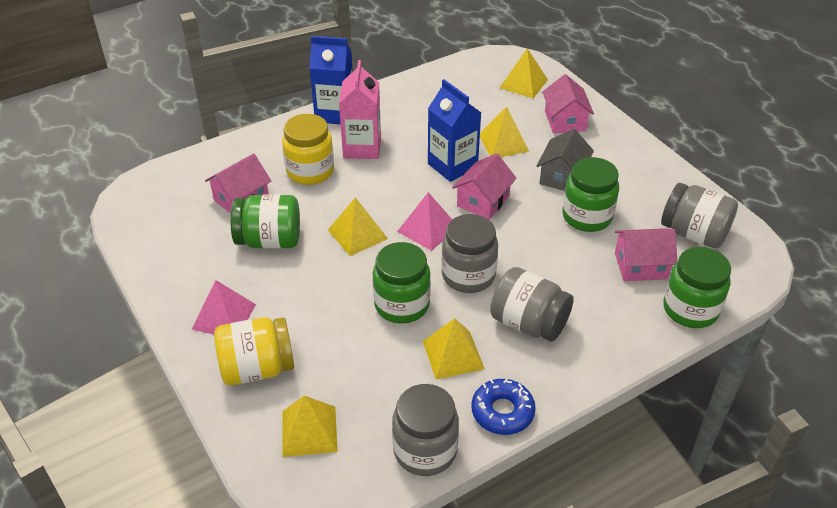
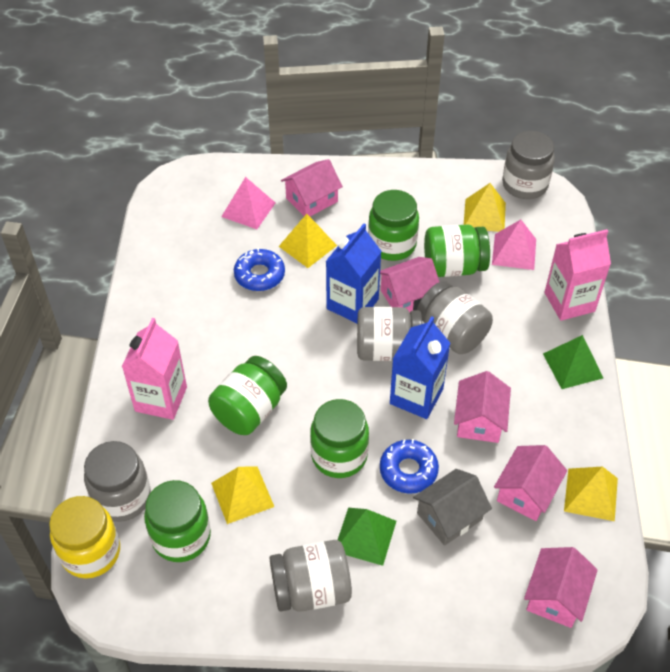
blue donut: [471,379,536,435] = 1 -> [234,248,285,291] [380,439,439,494] = 2
green jar: [230,195,300,249] [373,242,431,324] [562,157,619,232] [663,247,731,328] = 4 -> [144,480,211,562] [208,356,287,435] [310,399,369,478] [368,190,419,261] [424,224,490,277] = 5
green pyramid: none = 0 -> [338,508,396,566] [543,335,603,389] = 2
grey jar: [392,384,459,476] [442,214,498,293] [490,267,573,341] [661,183,738,249] = 4 -> [84,441,151,522] [270,540,352,612] [357,307,422,361] [417,281,493,354] [502,131,555,199] = 5
pink carton: [339,60,381,159] = 1 -> [122,318,187,420] [544,229,611,321] = 2
pink house: [205,153,271,214] [452,153,517,220] [542,74,594,133] [615,228,677,281] = 4 -> [281,159,343,216] [380,257,439,313] [454,371,511,443] [494,445,567,521] [524,547,598,628] = 5
yellow jar: [214,317,294,386] [282,114,334,185] = 2 -> [49,496,120,579] = 1
yellow pyramid: [282,396,338,457] [328,197,388,256] [423,318,485,380] [480,107,529,157] [500,48,548,98] = 5 -> [211,466,274,524] [279,214,337,268] [464,183,506,232] [564,466,618,521] = 4

